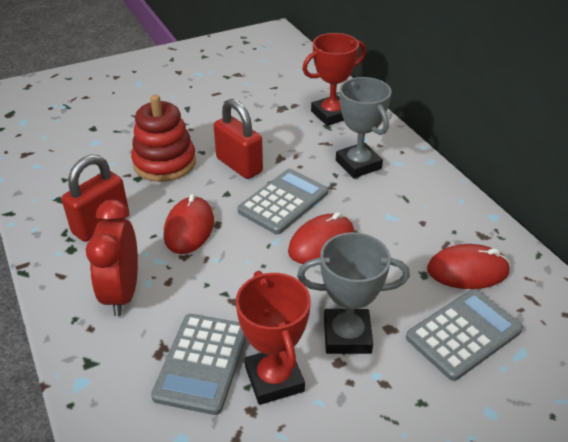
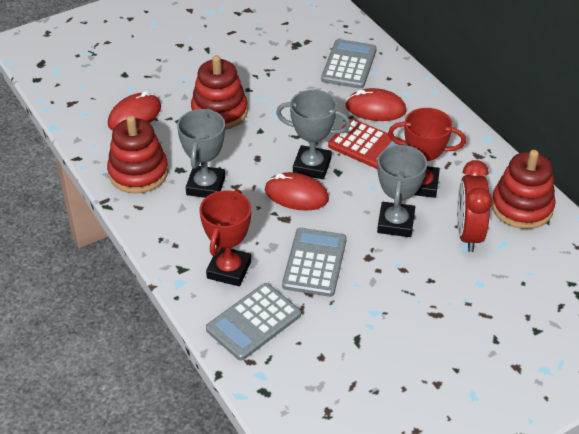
grey trophy: [297,232,410,354] [336,77,392,178] = 2 -> [177,108,225,198] [276,90,351,179] [377,144,427,237] = 3
red calculator: none = 0 -> [328,119,406,169] = 1
red padlock: [61,154,129,242] [214,99,263,179] = 2 -> none = 0
red stacking toy: [131,95,196,182] = 1 -> [107,116,168,194] [191,55,248,130] [492,150,556,229] = 3

